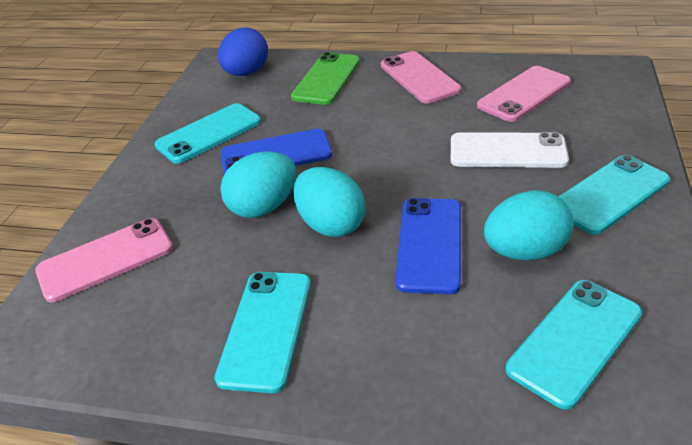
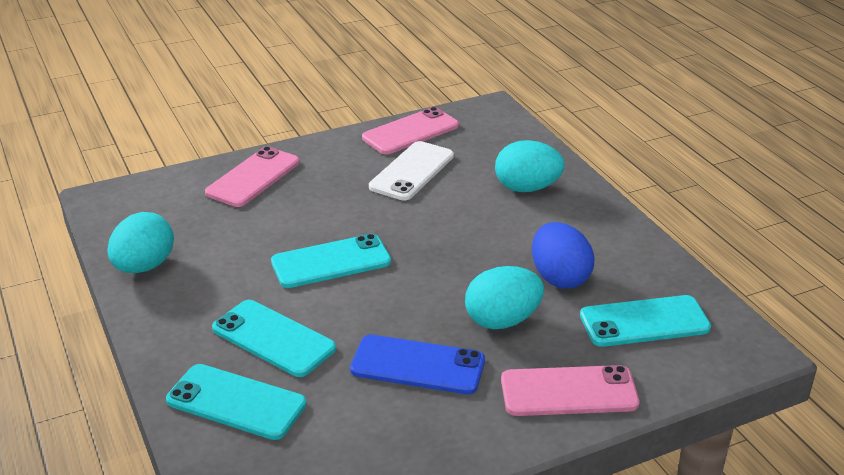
blue phone: [221,129,332,175] [395,198,461,294] = 2 -> [350,335,485,394] = 1
green phone: [291,52,360,105] = 1 -> none = 0

